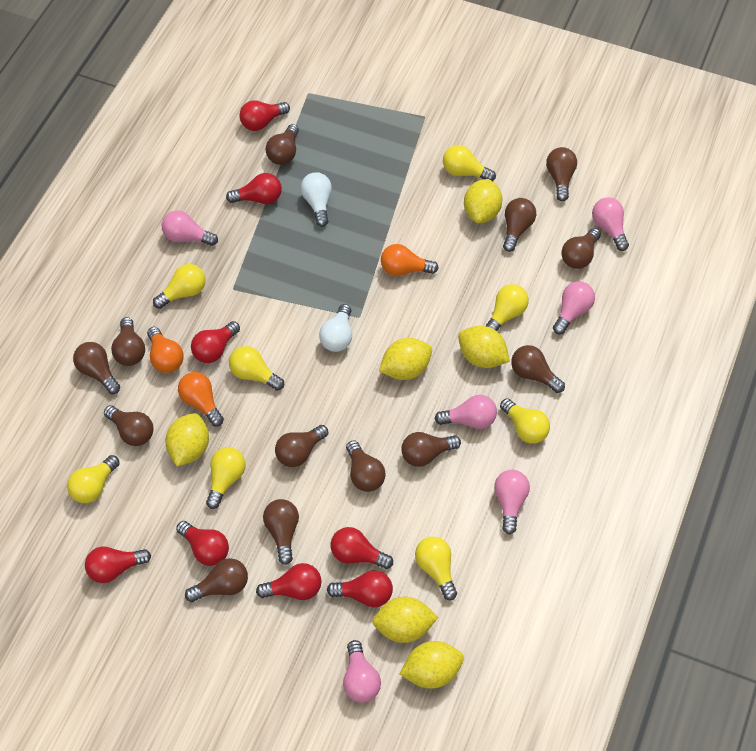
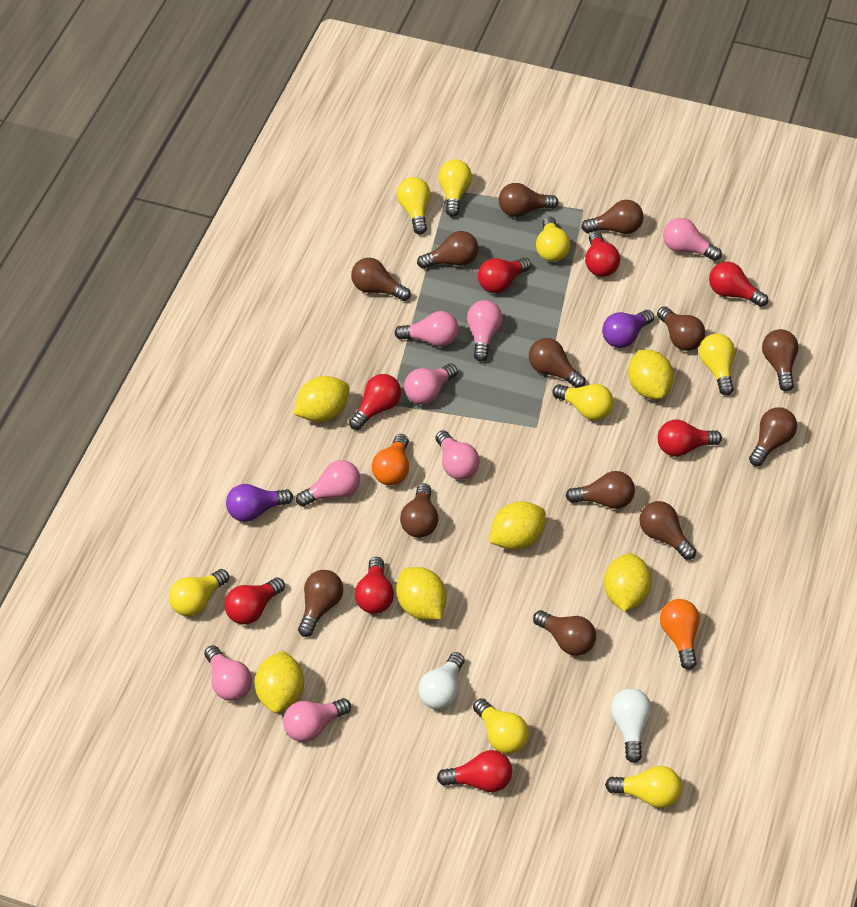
orange light bulb: [147,327,184,373] [178,372,224,426] [381,244,439,276] = 3 -> [372,434,409,485] [660,599,700,670] = 2
pink light bulb: [162,210,218,246] [343,640,381,703] [435,395,497,429] [494,470,530,534] [553,281,595,334] [592,197,629,251] = 6 -> [204,645,252,701] [283,698,351,742] [296,460,360,507] [395,311,459,347] [404,364,458,405] [436,430,480,480] [467,300,502,362] [663,218,722,261] = 8
purple light bulb: none = 0 -> [226,484,293,522] [602,310,654,348] = 2

